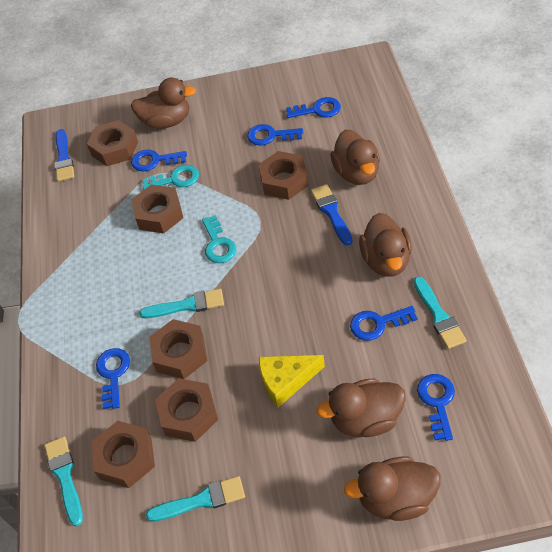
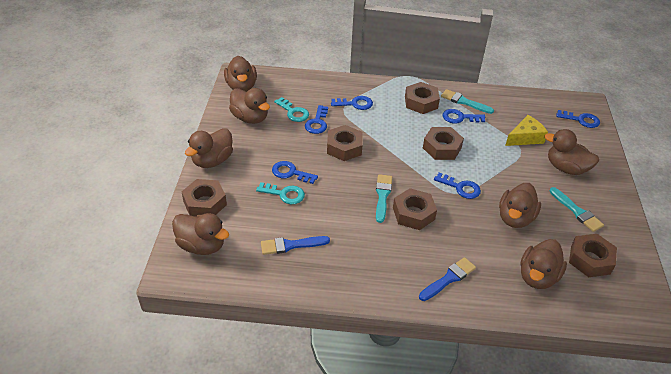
brown duck: [131,78,196,129] [317,378,406,437] [330,129,380,185] [344,456,441,521] [359,213,412,277] = 5 -> [172,213,229,255] [185,128,233,168] [224,56,257,92] [229,88,270,124] [499,183,541,228] [520,239,567,289] [544,129,599,175] = 7
turquoise brush: [44,436,83,527] [139,289,224,318] [146,476,245,522] [414,276,467,349] = 4 -> [376,174,392,223] [441,89,494,114] [549,187,604,232] = 3

